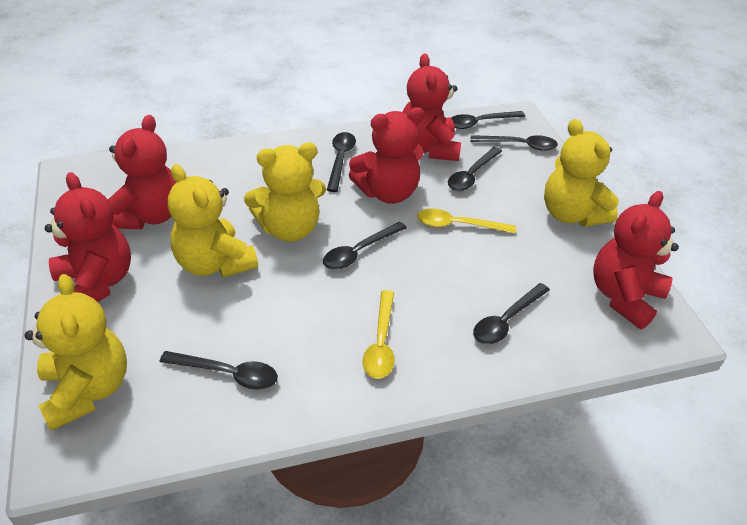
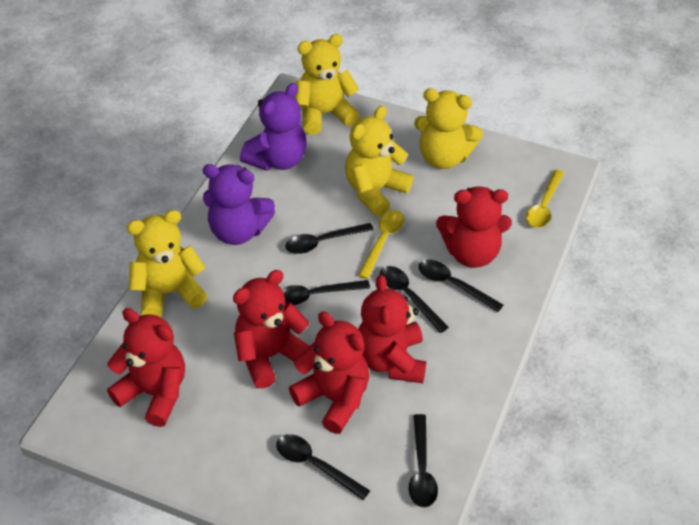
black spoon: [160,351,278,390] [323,222,407,270] [327,132,356,192] [448,147,502,191] [451,111,525,129] [470,135,558,151] [473,283,550,344] = 7 -> [276,434,370,500] [282,280,370,305] [285,223,374,254] [380,266,449,333] [409,414,438,507] [419,260,503,312] = 6
purple teddy bear: none = 0 -> [203,164,275,245] [240,83,306,171] = 2

